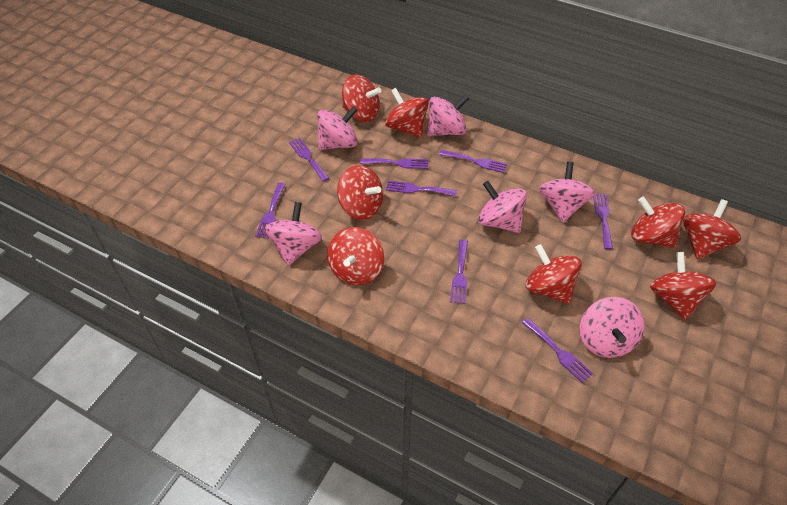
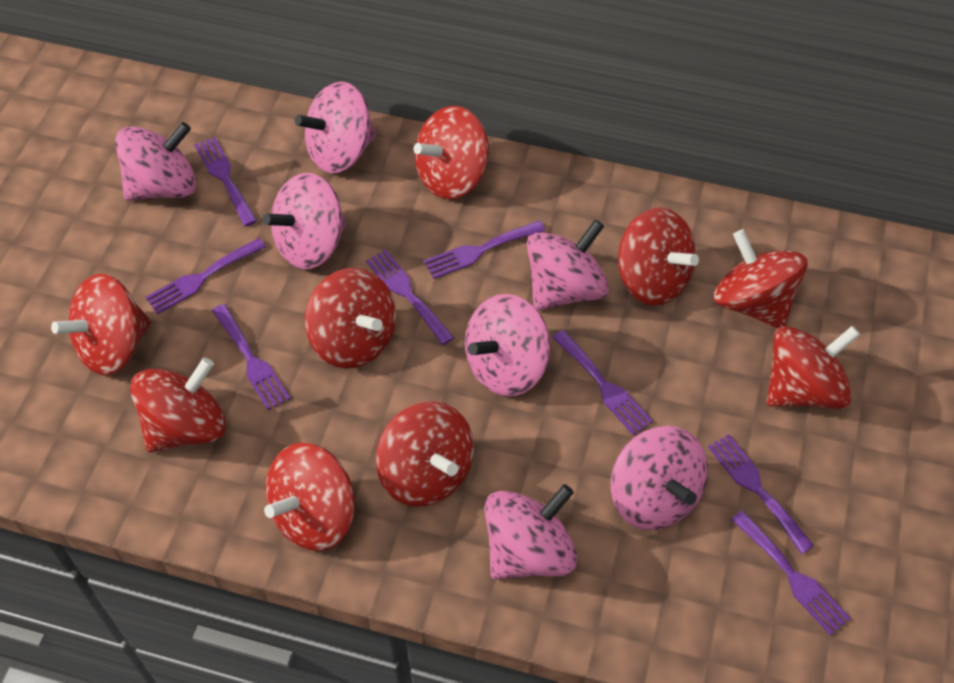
pink spinning top: [265,202,322,266] [317,106,357,150] [427,94,469,137] [478,181,527,233] [539,161,595,223] [580,297,644,358] = 6 -> [115,122,196,200] [263,173,346,269] [295,82,376,173] [465,294,551,396] [484,484,577,579] [527,219,609,311] [611,426,708,530] = 7
red spinning top: [327,227,384,285] [337,165,383,220] [342,75,381,122] [385,88,428,138] [526,244,582,304] [631,197,685,248] [650,252,716,320] [683,199,741,259] = 8 -> [51,274,151,375] [130,357,226,452] [264,443,355,551] [305,268,396,369] [376,401,474,507] [413,106,489,199] [618,207,699,306] [714,229,808,328] [767,326,860,409] = 9

